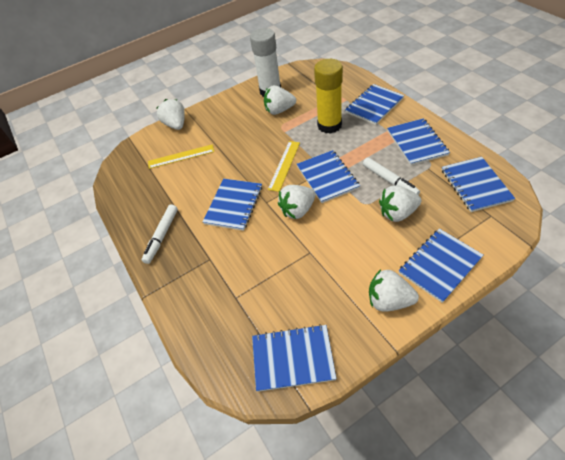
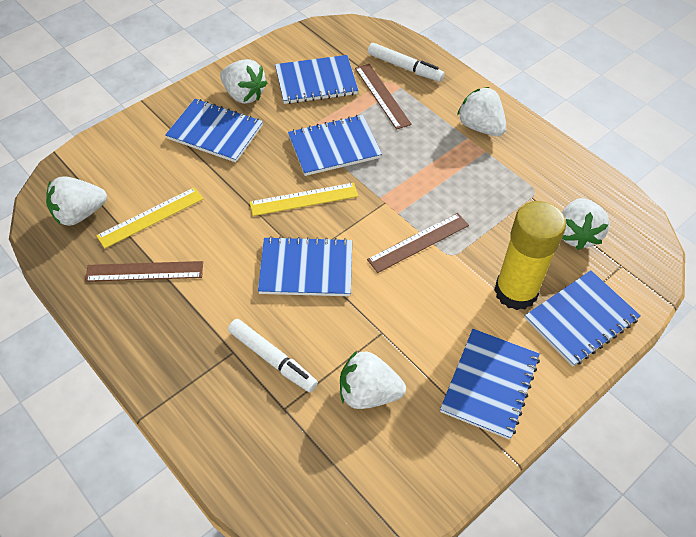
blue notebook: [203,179,262,231] [252,324,337,392] [297,150,360,203] [345,84,404,125] [387,118,450,165] [399,228,483,303] [442,157,515,212] = 7 -> [165,99,263,162] [258,236,352,296] [275,55,359,104] [288,115,382,176] [440,329,540,440] [525,270,641,367] = 6
brown ruler: none = 0 -> [85,261,203,282] [355,64,412,130] [367,213,469,273] = 3
white glue stick: [250,28,281,97] = 1 -> none = 0

